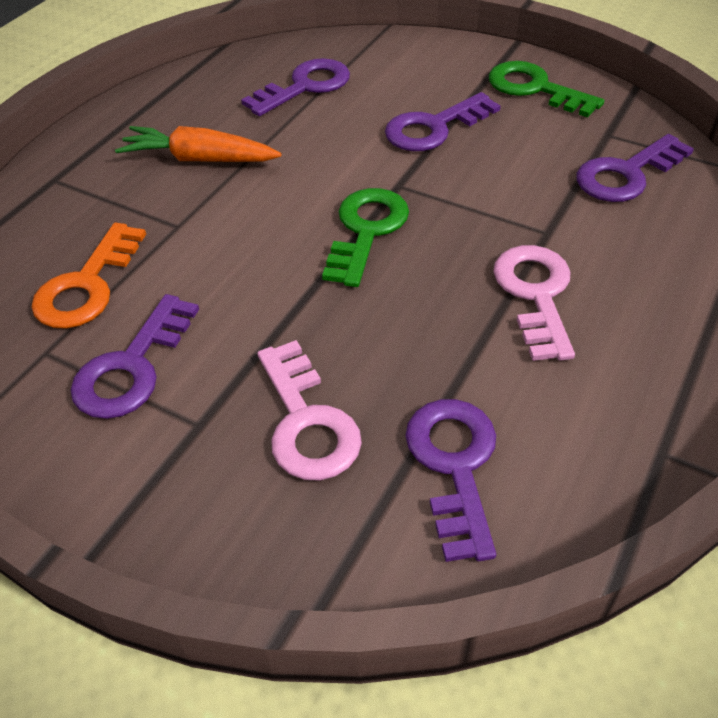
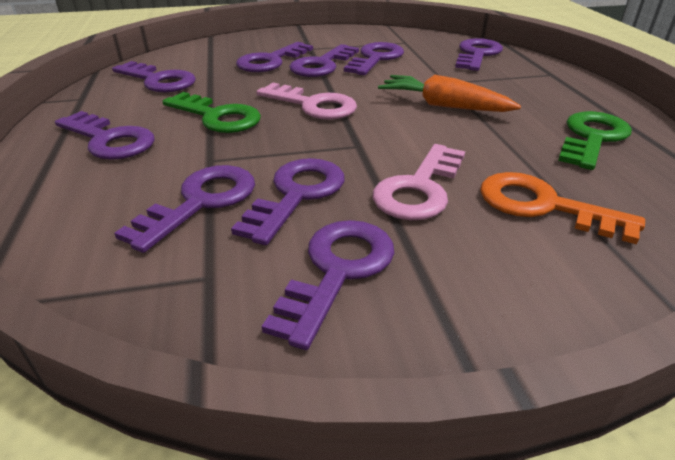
purple key: [70,294,199,419] [241,58,350,116] [385,92,501,151] [405,399,496,562] [577,134,694,202] = 5 -> [55,111,155,160] [112,61,196,92] [114,165,255,253] [231,158,344,245] [236,42,313,72] [262,220,394,350] [289,44,359,77] [344,42,404,75] [455,38,503,71] = 9

